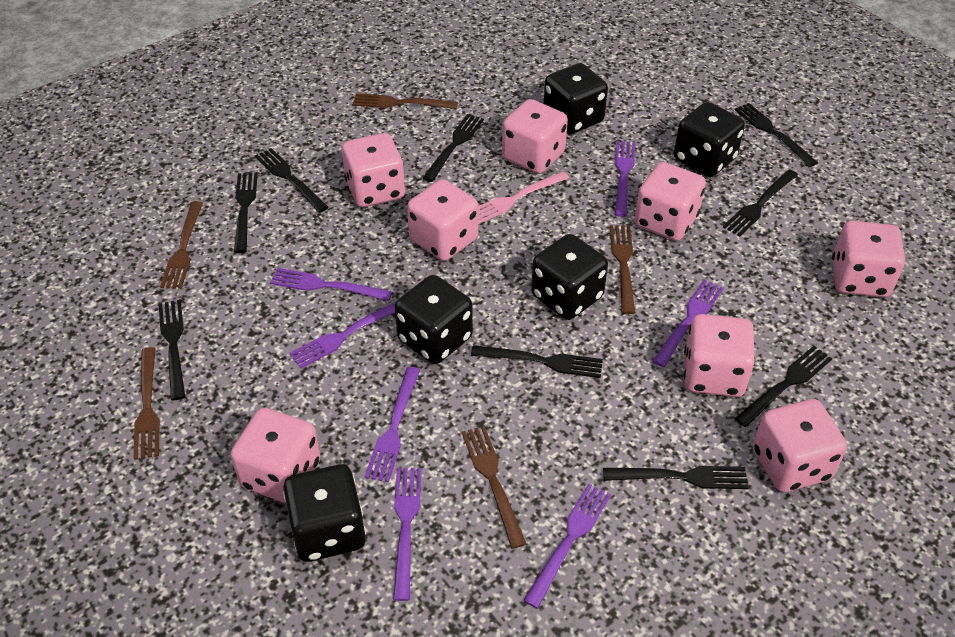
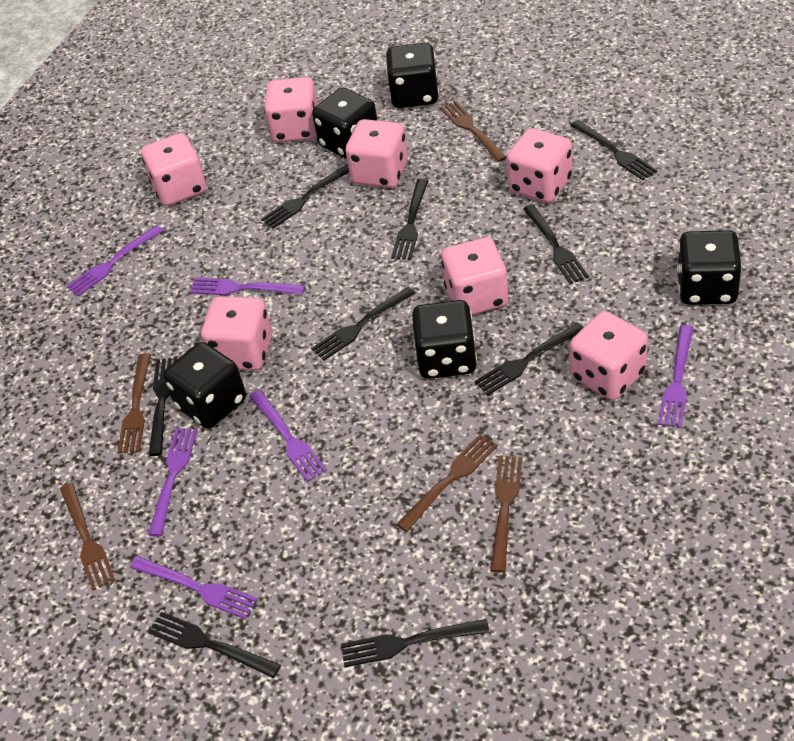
pink dice: [230,408,320,503] [342,133,405,207] [407,179,479,261] [502,99,568,174] [634,162,706,241] [684,314,755,397] [753,399,847,492] [832,221,905,297] = 8 -> [141,133,207,206] [201,296,272,370] [264,77,318,142] [345,119,408,188] [441,237,509,315] [506,128,572,203] [570,311,648,400] = 7
pink fork: [479,171,569,224] = 1 -> none = 0
purple fork: [270,268,392,301] [289,302,396,368] [365,367,420,482] [393,468,422,601] [523,483,611,609] [615,141,635,217] [652,279,724,367] = 7 -> [66,225,164,296] [130,556,258,619] [148,428,197,537] [190,278,305,295] [250,390,327,482] [658,325,694,428] = 6

